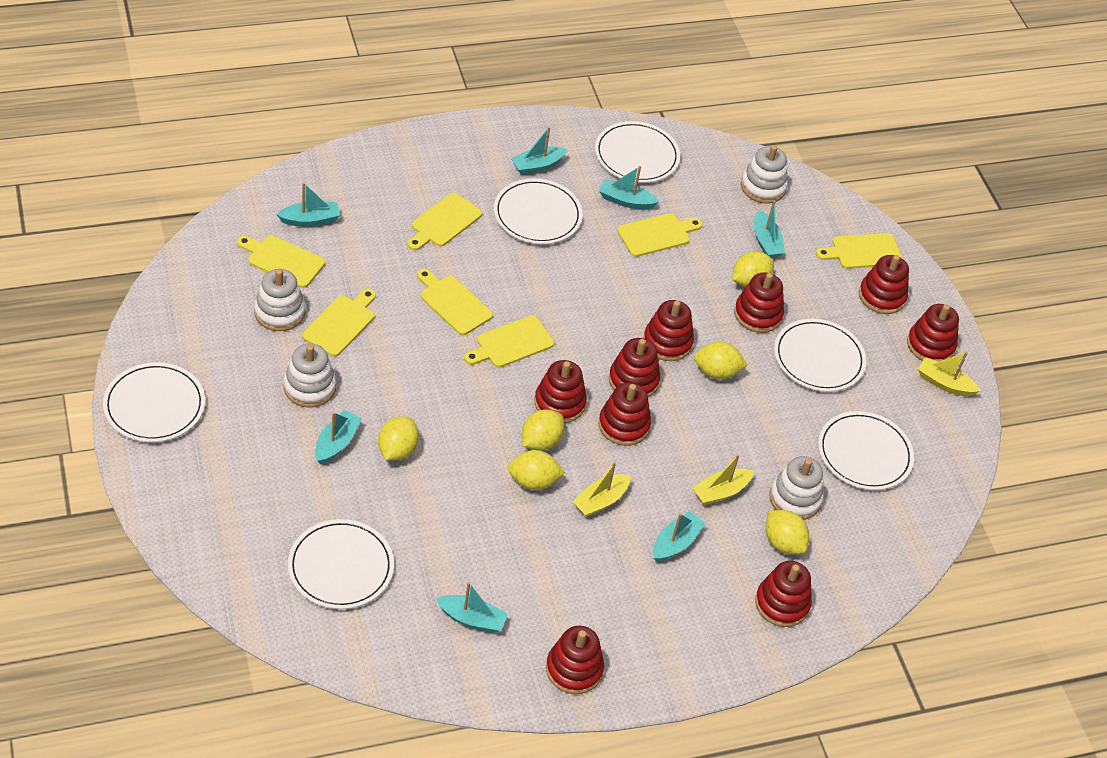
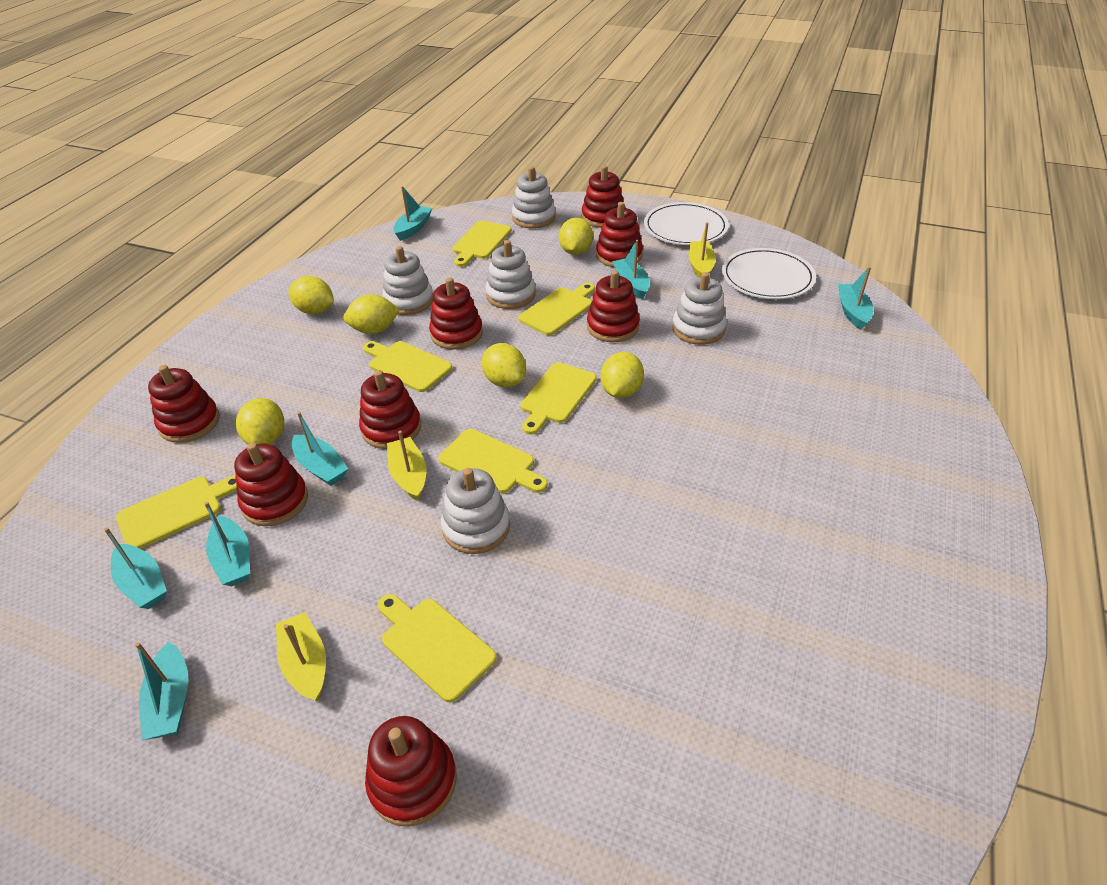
red stacking toy: [534,360,587,423] [546,626,604,694] [598,382,651,446] [609,338,660,397] [643,300,694,361] [734,273,784,333] [755,561,812,627] [859,255,909,314] [907,304,959,362] = 9 -> [148,365,220,443] [234,442,308,526] [359,370,421,449] [365,716,457,827] [429,277,483,350] [582,165,623,228] [587,270,640,342] [596,202,643,267] = 8
white plate: [103,362,205,442] [288,519,394,609] [494,178,583,244] [595,121,680,183] [774,319,866,392] [818,411,914,490] = 6 -> [644,202,729,245] [722,248,816,299] = 2
white stacking toy: [254,269,305,331] [283,343,336,408] [741,145,788,204] [769,456,823,520] = 4 -> [382,246,433,315] [441,468,510,554] [485,240,536,309] [512,166,556,229] [672,272,727,345] = 5

